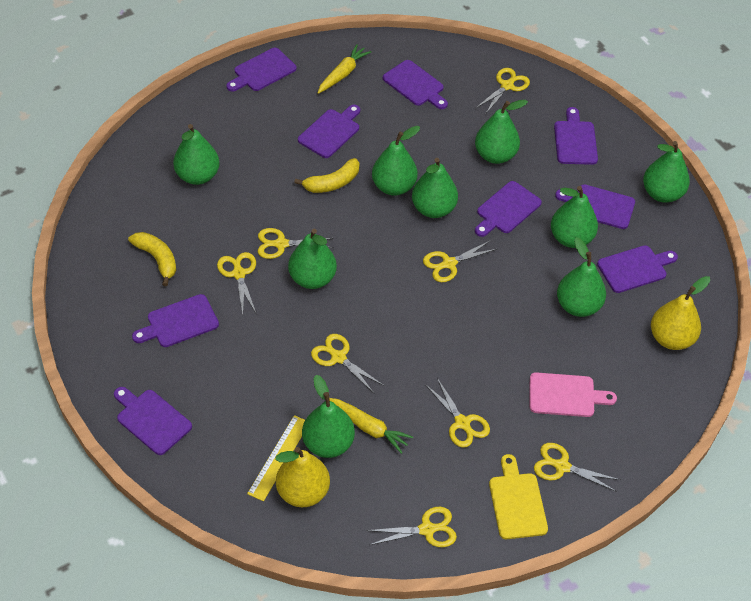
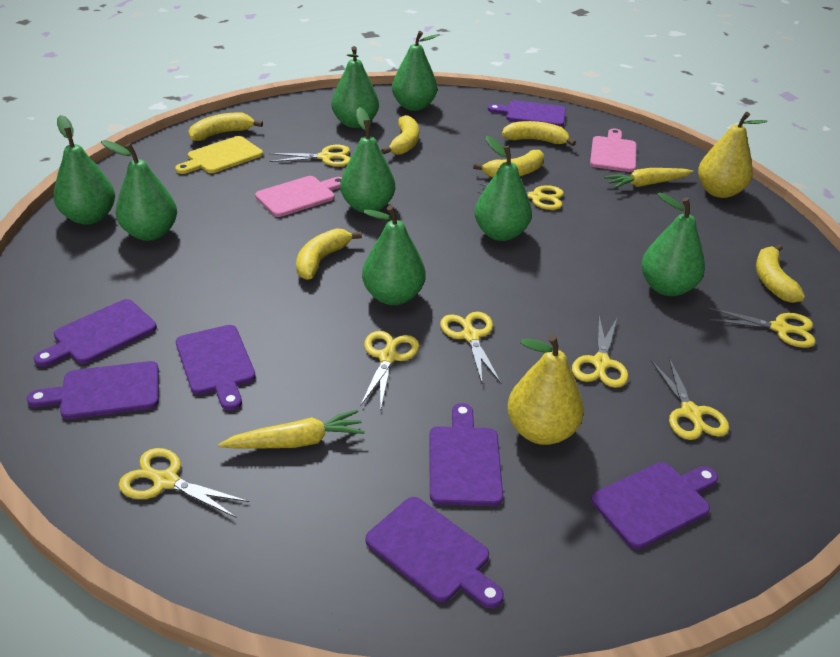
green pear: [173,124,220,185] [288,229,337,289] [302,375,355,458] [372,126,420,196] [412,158,458,218] [475,100,528,164] [551,186,598,248] [557,237,606,317] [643,141,690,203] = 9 -> [54,115,115,225] [101,140,177,241] [332,46,379,128] [340,107,395,213] [362,205,426,305] [392,31,440,111] [475,136,532,241] [641,192,705,296] = 8
pink cutting board: [530,372,617,417] = 1 -> [255,176,342,217] [590,129,636,172] = 2
purple cutting board: [114,387,192,455] [132,294,219,347] [226,48,296,92] [298,105,360,158] [383,60,448,109] [475,181,542,237] [554,107,598,165] [555,184,635,229] [597,245,678,293] = 9 -> [27,361,159,419] [34,299,157,367] [176,325,256,411] [365,497,504,609] [429,403,503,506] [488,100,566,127] [591,462,718,549] = 7
yellow banana: [128,232,176,286] [294,158,360,193] = 2 -> [189,113,263,141] [296,228,362,280] [381,115,419,155] [473,150,544,178] [502,121,576,146] [756,244,805,303] = 6
yellow ruler: [247,415,305,501] = 1 -> none = 0

